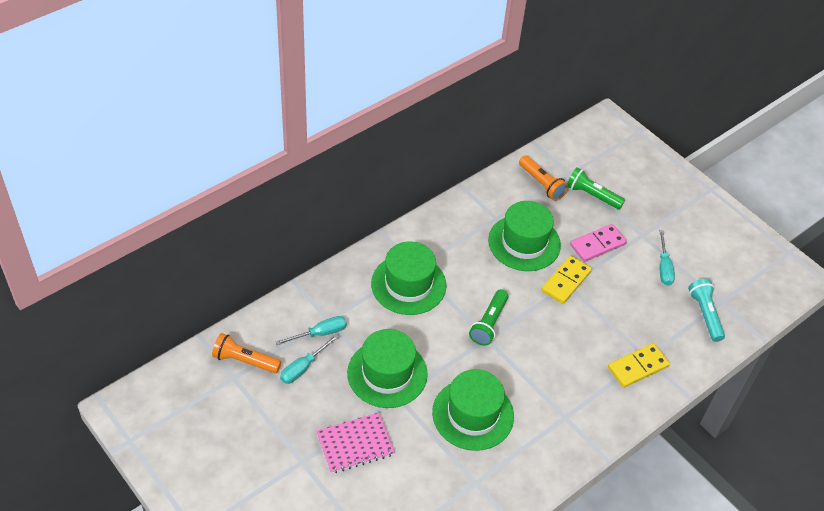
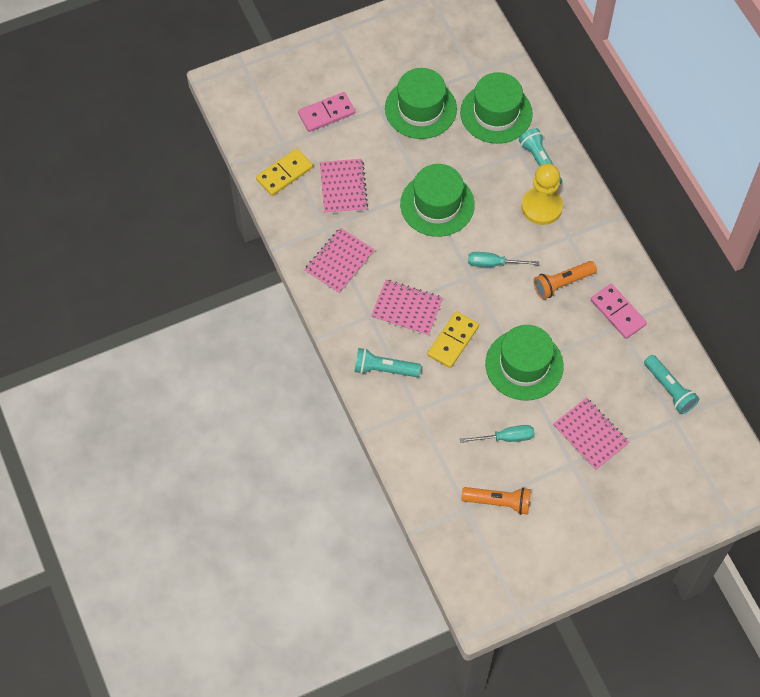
green flashlight: [469,289,509,346] [567,167,625,210] = 2 -> none = 0
pink domino: [570,224,627,262] = 1 -> [298,92,355,132] [591,284,647,339] = 2
pink notebook: [316,412,395,474] = 1 -> [304,228,375,294] [320,159,368,214] [371,280,443,336] [553,397,630,471] = 4
turquoise flashlight: [688,279,725,342] = 1 -> [354,348,421,377] [519,128,562,185] [644,355,699,414] = 3
turquoise screwdriver: [275,316,347,345] [280,334,339,384] [659,230,675,286] = 3 -> [460,425,535,443] [468,252,539,267] = 2
yellow pawn: none = 0 -> [521,164,563,225] = 1

